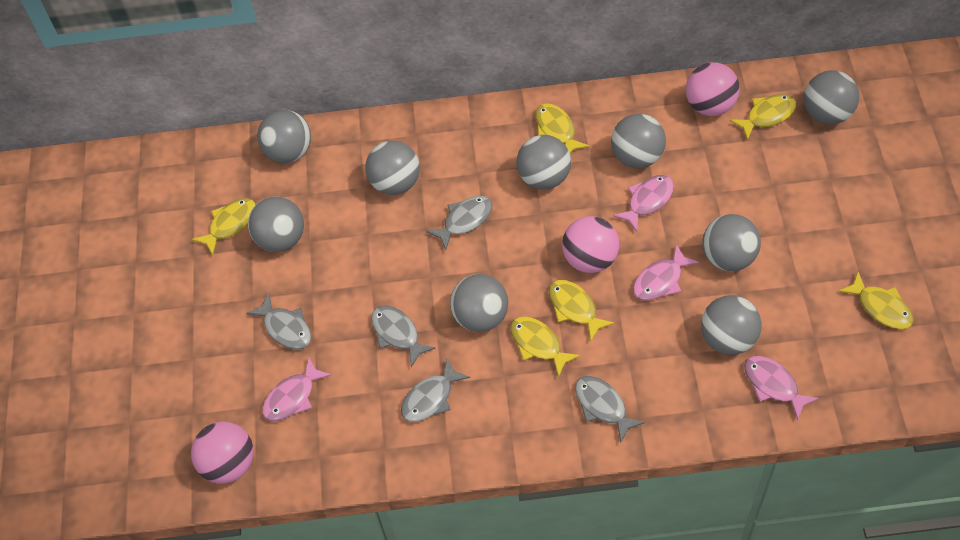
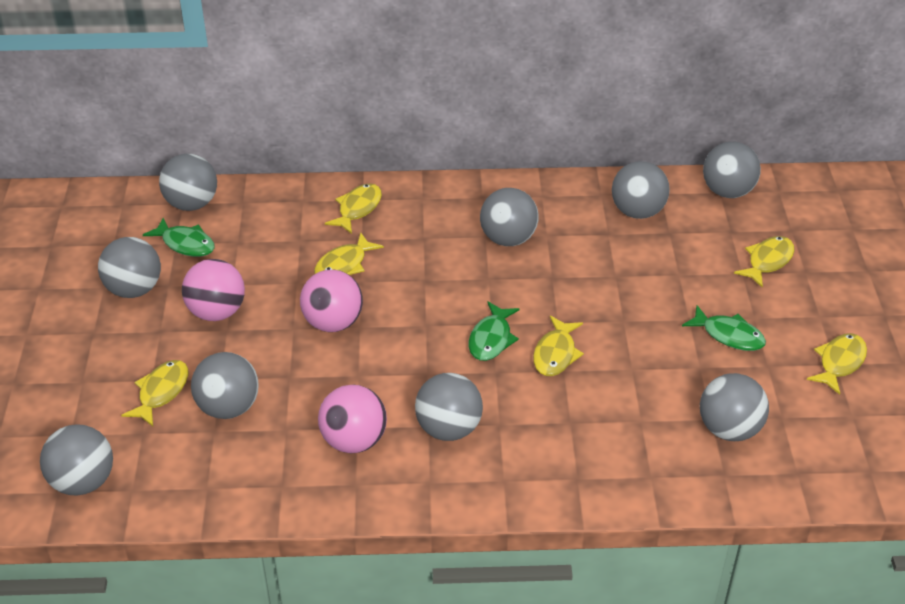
green fish: none = 0 -> [143,218,215,257] [469,301,520,361] [682,305,766,351] = 3
grey fish: [246,294,311,350] [371,305,436,367] [401,359,470,422] [426,196,492,250] [575,376,645,442] = 5 -> none = 0
pink fish: [262,358,331,421] [613,175,674,232] [633,244,699,301] [744,356,819,420] = 4 -> none = 0

